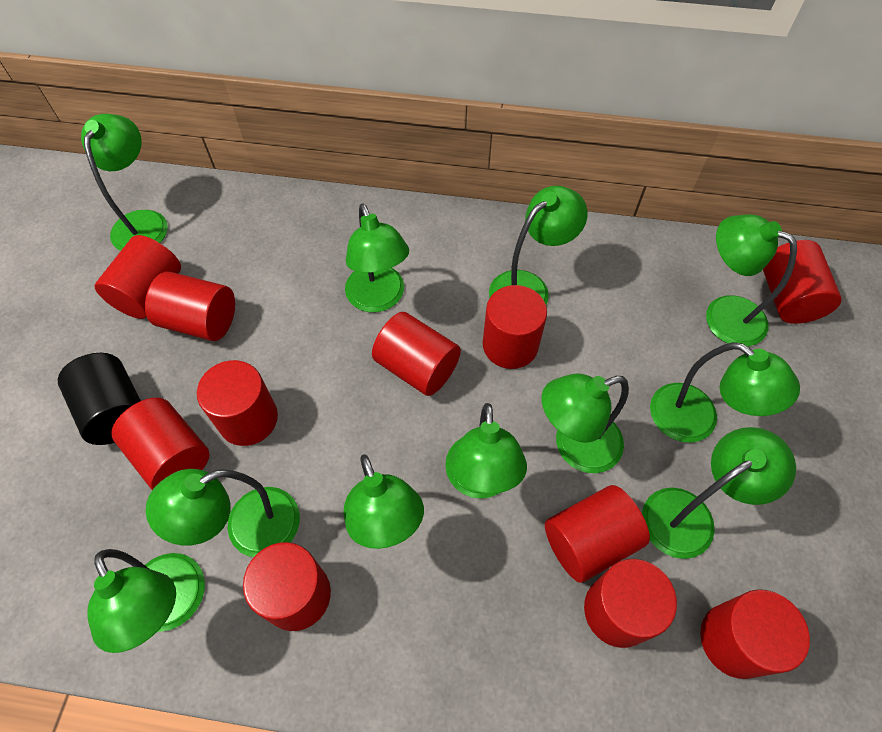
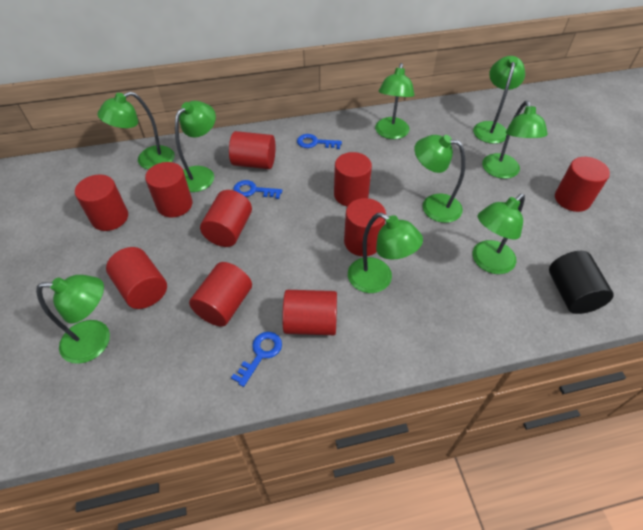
blue key: none = 0 -> [231,332,282,387] [233,180,282,199] [297,134,342,149] = 3
green lamp: [81,114,168,251] [87,549,205,653] [146,469,300,557] [343,454,424,549] [345,203,409,312] [445,403,527,499] [489,186,588,304] [541,374,629,473] [642,427,796,559] [650,342,800,443] [706,214,797,347] = 11 -> [36,275,110,364] [97,92,175,170] [175,101,216,192] [348,213,423,293] [375,63,414,139] [414,135,465,223] [473,56,525,144] [473,194,525,274] [482,101,548,179] = 9
red cylinder: [94,235,181,319] [112,398,210,490] [145,272,235,341] [197,360,278,446] [243,542,331,631] [372,312,461,396] [483,285,547,369] [545,485,650,583] [584,559,677,648] [700,589,810,679] [763,240,842,324] = 11 -> [75,174,128,231] [106,247,167,309] [145,162,192,218] [189,262,252,327] [200,190,252,247] [229,131,276,169] [282,290,337,335] [334,152,372,207] [344,198,386,256] [555,157,610,212] = 10

